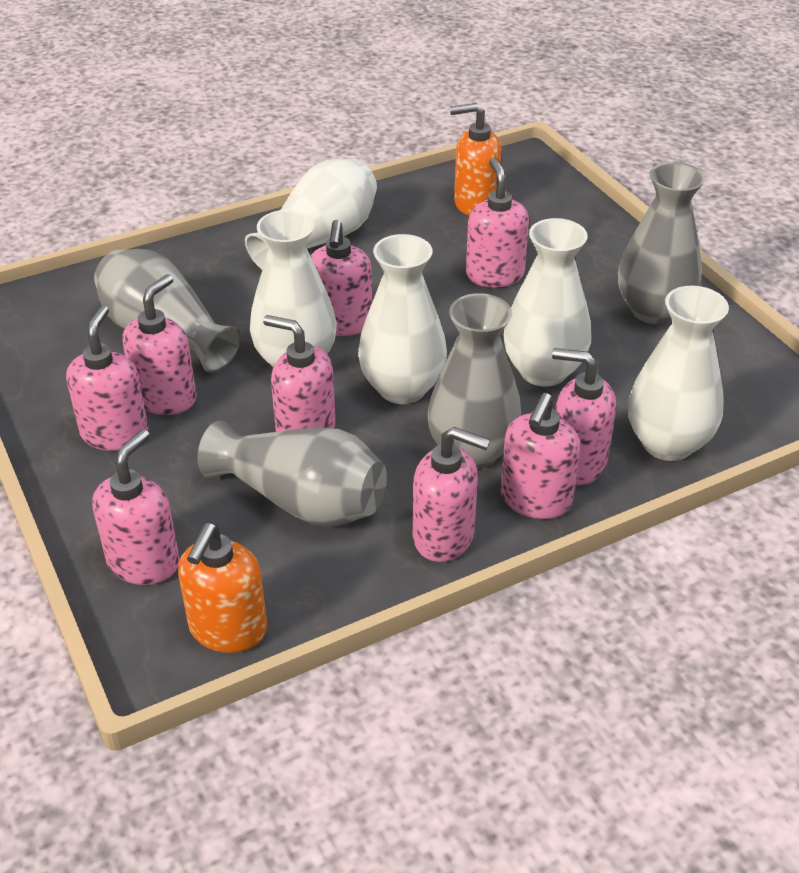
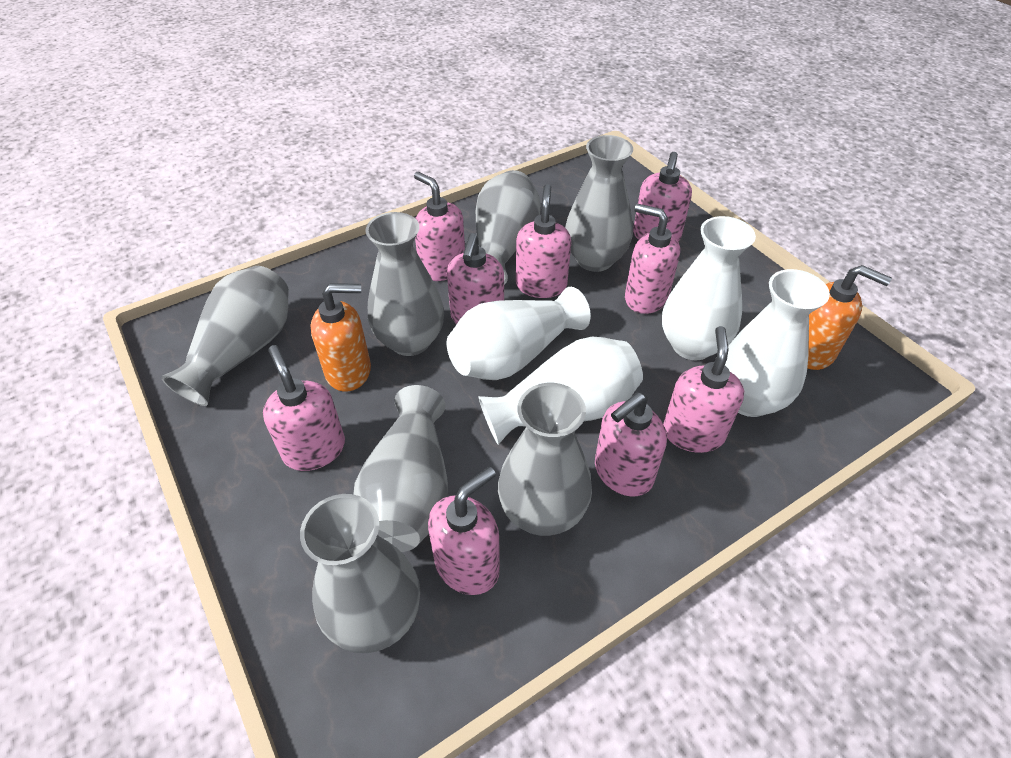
grey vase: [94,249,241,373] [198,421,387,527] [428,293,522,469] [618,162,705,324] = 4 -> [161,266,289,406] [300,494,420,653] [353,385,448,552] [366,212,444,356] [476,170,541,285] [498,383,592,536] [565,135,633,272] = 7
white vase: [245,159,377,269] [250,210,337,368] [358,234,447,404] [503,218,591,387] [628,286,729,461] = 5 -> [446,287,591,380] [479,337,643,445] [662,216,756,360] [725,269,830,417] = 4

